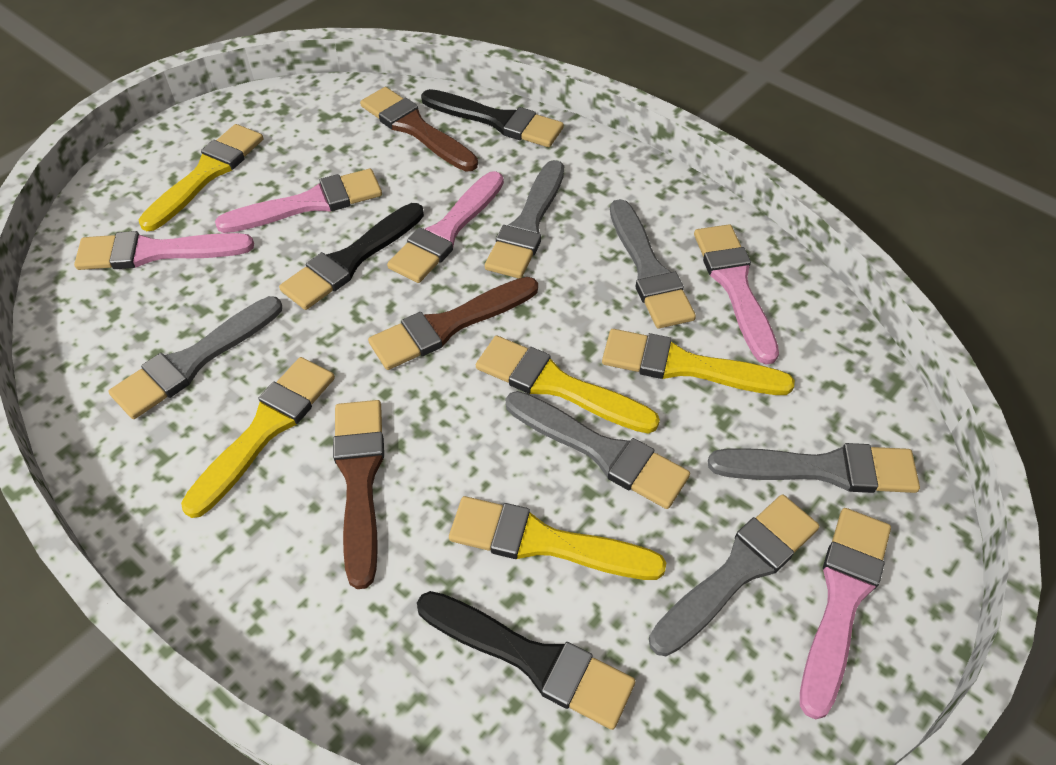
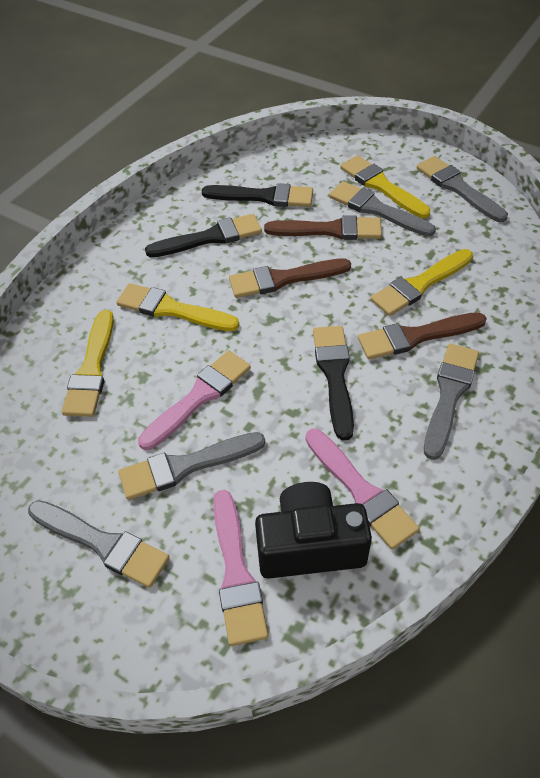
black camera: none = 0 -> [255,482,372,579] = 1
grey brush: [108,296,282,419] [485,160,564,278] [506,391,690,509] [610,199,696,329] [649,494,819,656] [708,443,920,493] = 6 -> [28,500,170,588] [118,432,265,500] [329,181,436,237] [417,156,508,222] [424,344,479,460] = 5
pink brush: [74,231,254,270] [215,169,382,233] [387,171,504,283] [694,224,779,364] [800,508,891,720] = 5 -> [138,351,251,450] [213,490,268,646] [305,429,420,550] = 3
yellow brush: [138,124,263,231] [181,357,335,518] [449,496,666,580] [476,336,660,434] [602,329,795,395] = 5 -> [62,310,114,417] [116,283,239,331] [340,155,431,218] [371,249,473,316] = 4

